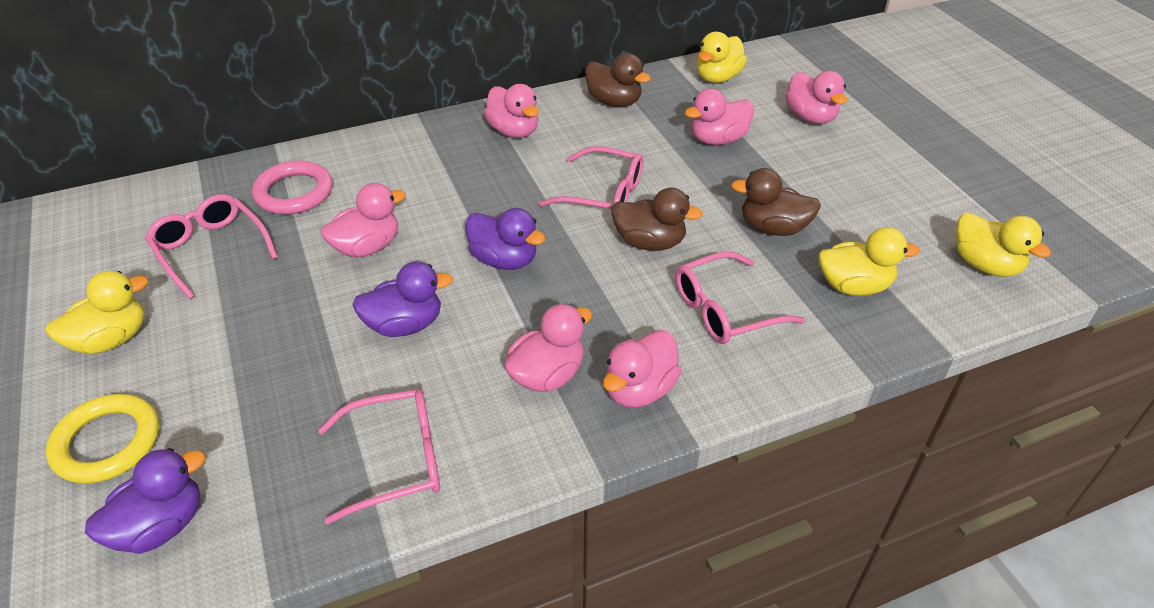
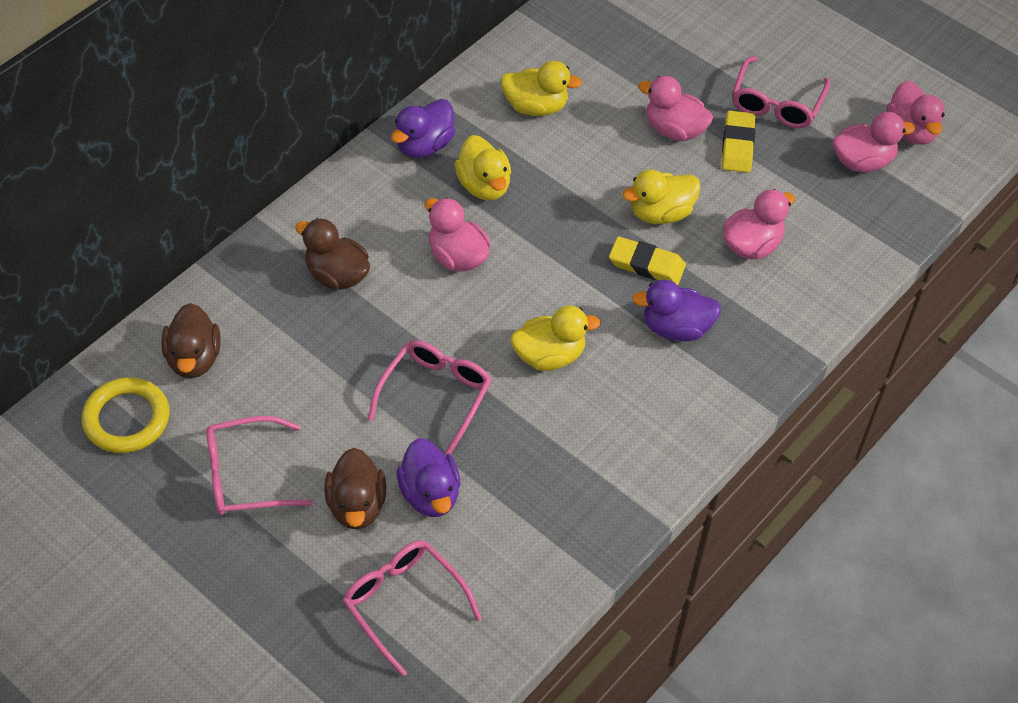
pink duck: [321,183,406,258] [484,84,539,138] [504,304,592,392] [603,330,681,407] [685,89,754,145] [786,71,847,124] = 6 -> [425,198,491,272] [638,76,713,141] [723,189,795,259] [833,112,915,172] [887,81,945,145] = 5
pink ring: [252,161,333,214] = 1 -> none = 0
yellow eraser: none = 0 -> [609,236,686,285] [722,110,755,173] = 2

